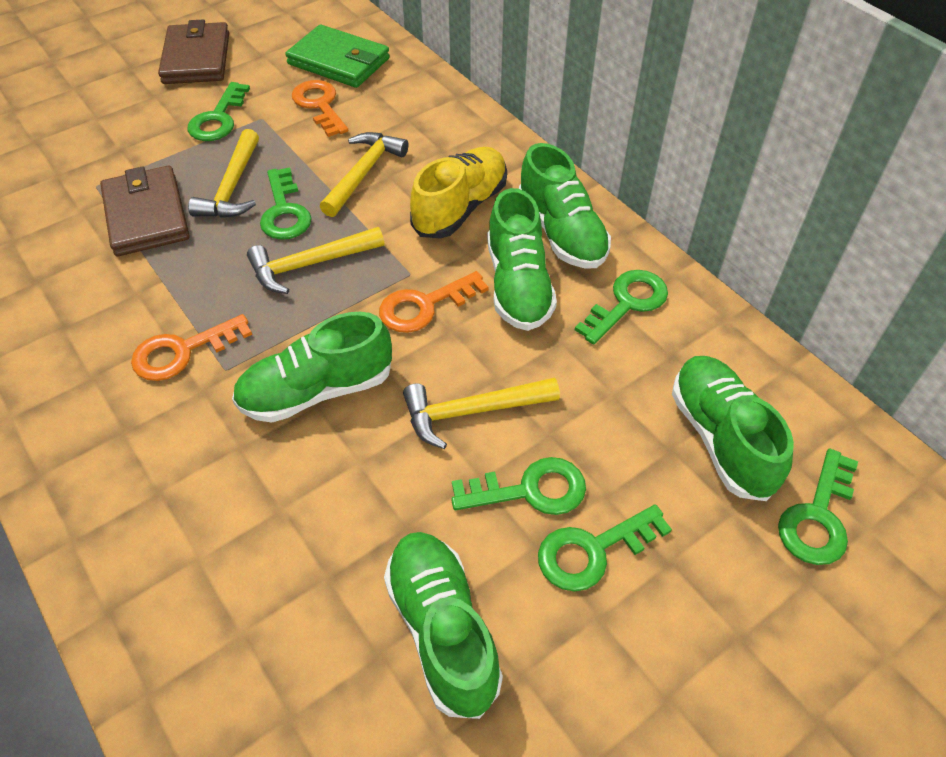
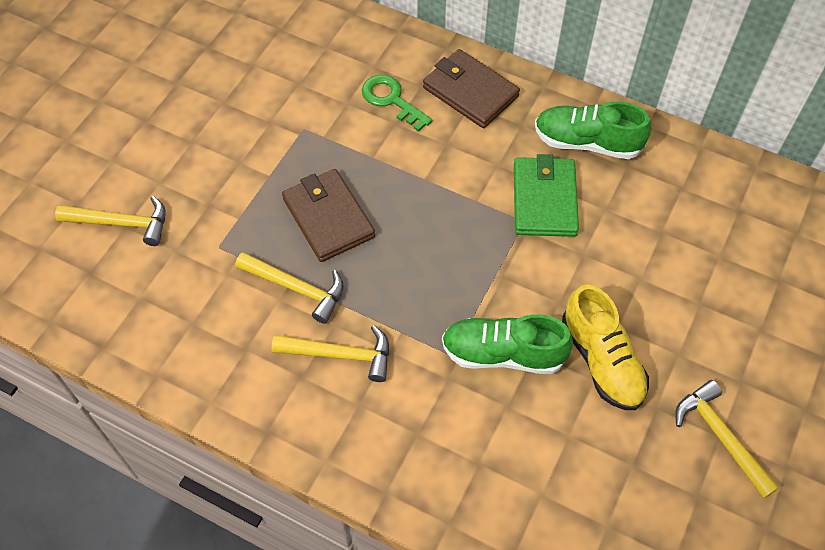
green key: [188,82,250,141] [260,167,312,240] [451,457,586,515] [538,504,672,591] [575,270,668,345] [778,449,858,565] = 6 -> [362,75,432,132] = 1
green shoe: [232,312,392,423] [384,532,503,719] [487,188,557,331] [519,143,611,268] [672,356,794,501] = 5 -> [442,314,573,374] [535,101,651,159] = 2
orange key: [131,314,252,381] [292,80,348,137] [379,271,489,333] = 3 -> none = 0

